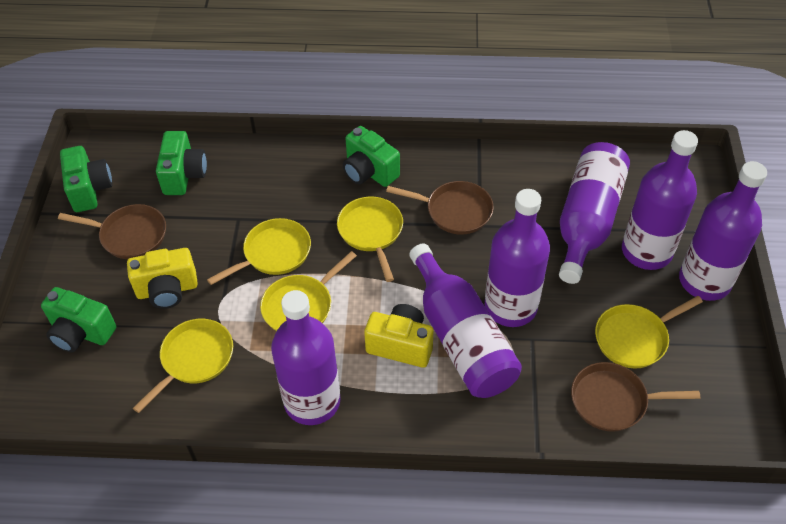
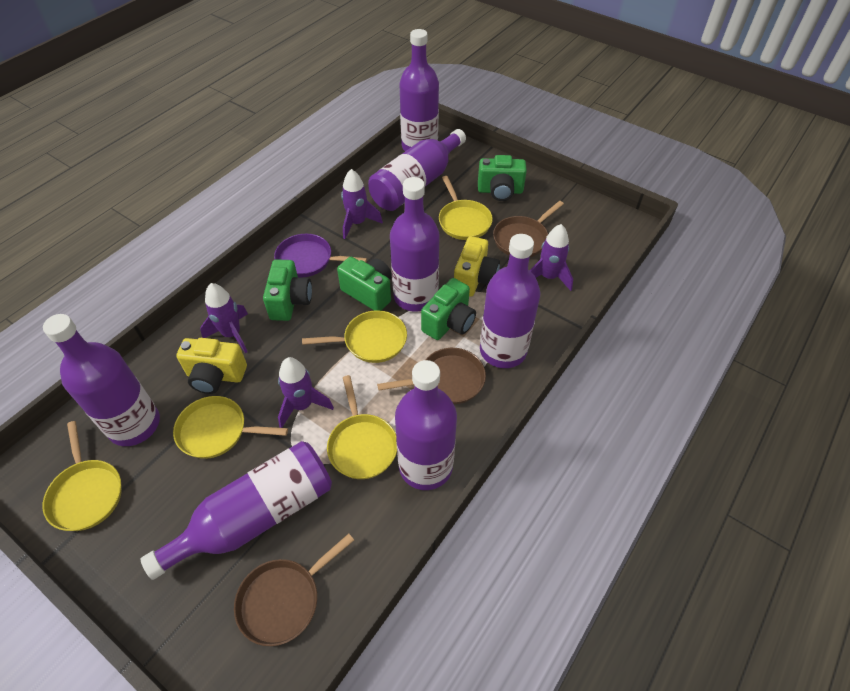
purple bottle: [271,290,341,425] [409,244,522,398] [485,189,550,327] [559,142,630,284] [622,130,698,270] [679,161,767,301] = 6 -> [43,314,160,446] [141,441,332,580] [368,129,466,211] [390,177,440,312] [395,360,457,490] [399,29,439,151] [480,234,540,368] = 7
purple pan: none = 0 -> [274,234,367,277] = 1
purple rocket: none = 0 -> [200,283,248,353] [278,357,334,428] [341,169,383,239] [529,224,573,291] = 4

